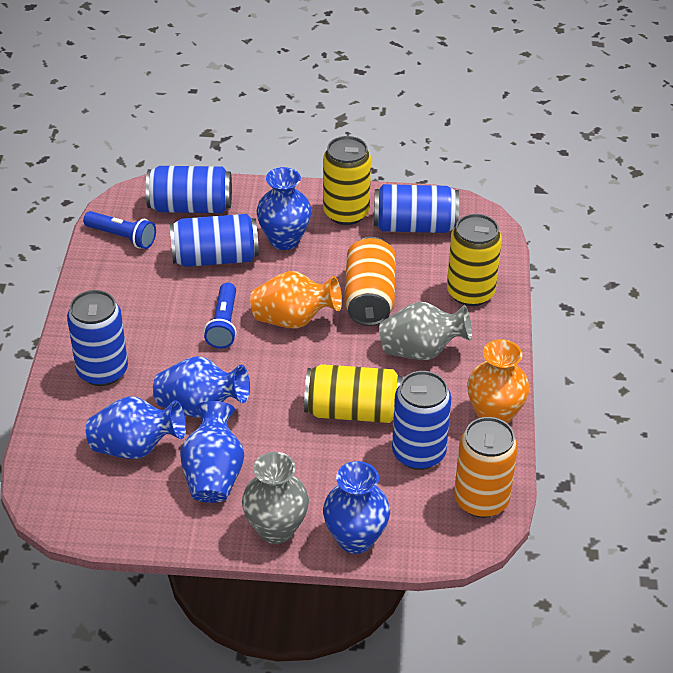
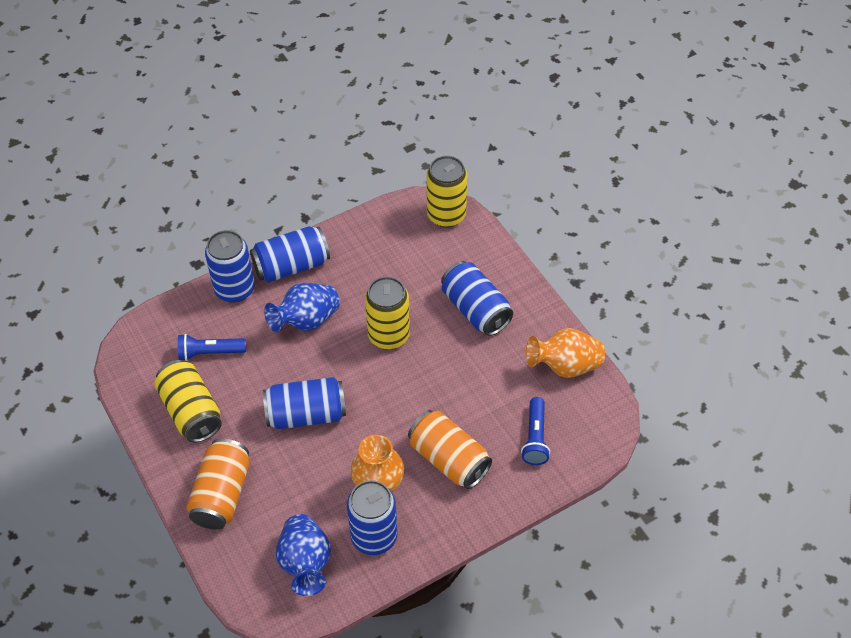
blue vase: [86,396,186,459] [153,356,250,418] [180,401,244,503] [257,167,312,250] [323,461,390,554] = 5 -> [264,283,340,332] [276,514,331,596] = 2
grey vase: [242,452,309,544] [379,302,472,360] = 2 -> none = 0

